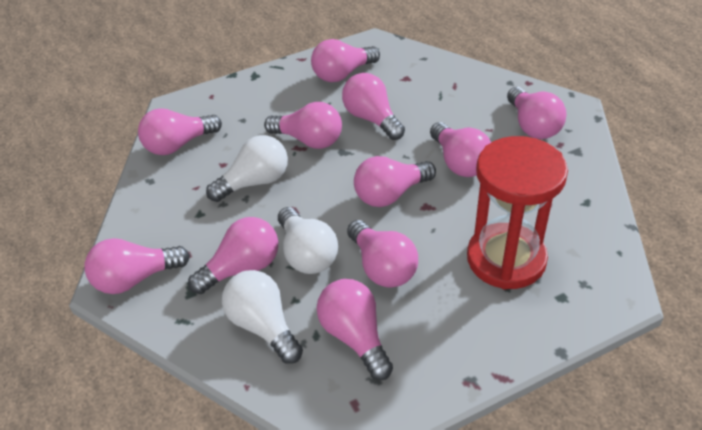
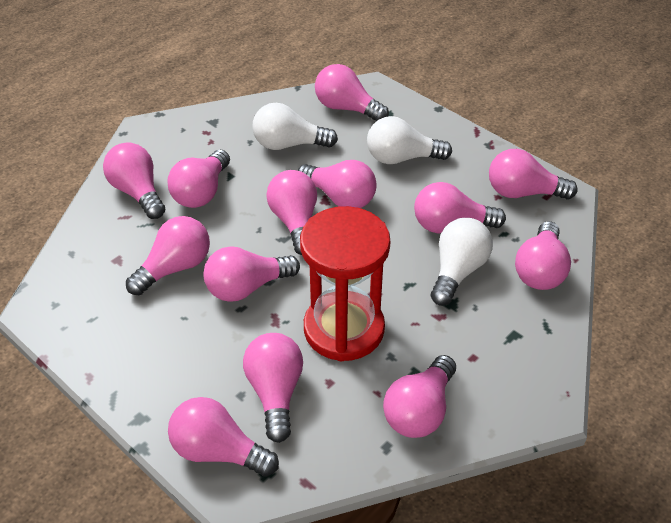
pink light bulb: [85,238,190,294] [138,108,222,155] [188,217,278,294] [264,102,342,149] [311,39,380,82] [317,279,393,380] [342,73,405,140] [347,220,418,288] [354,156,436,207] [430,122,491,177] [507,87,566,139] = 11 -> [103,142,165,219] [126,216,210,295] [167,150,230,208] [168,397,279,477] [203,246,300,302] [243,333,303,443] [266,170,317,255] [298,160,376,208] [315,64,389,121] [383,355,456,438] [414,182,506,233] [489,149,578,200] [515,221,571,290] = 13

